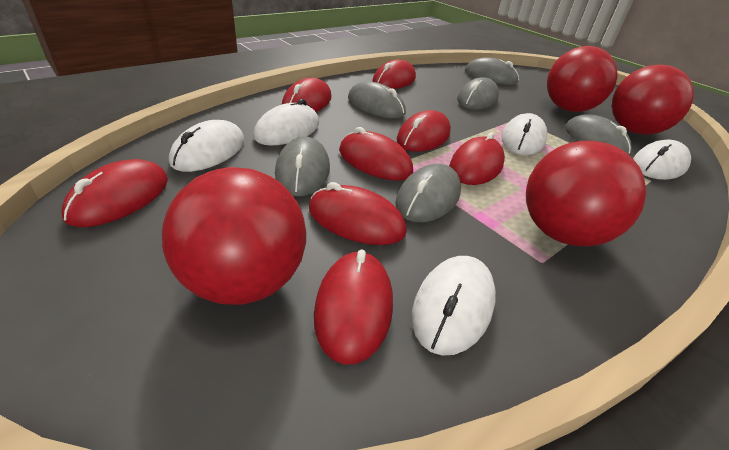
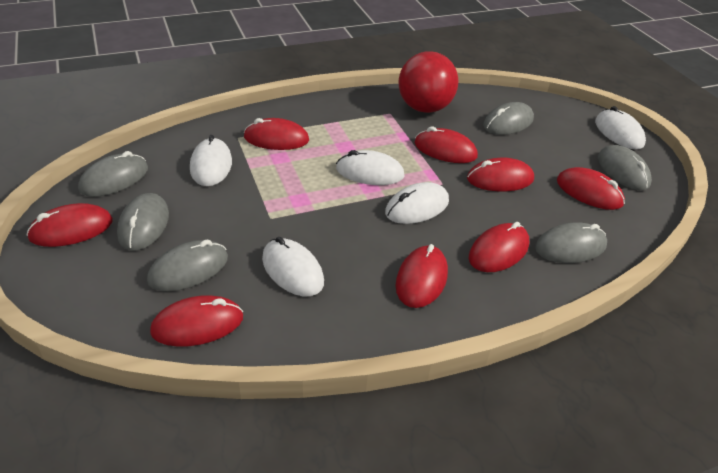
red ball: [162,167,306,305] [526,141,647,246] [547,46,618,112] [612,65,694,135] = 4 -> [398,51,459,113] = 1

